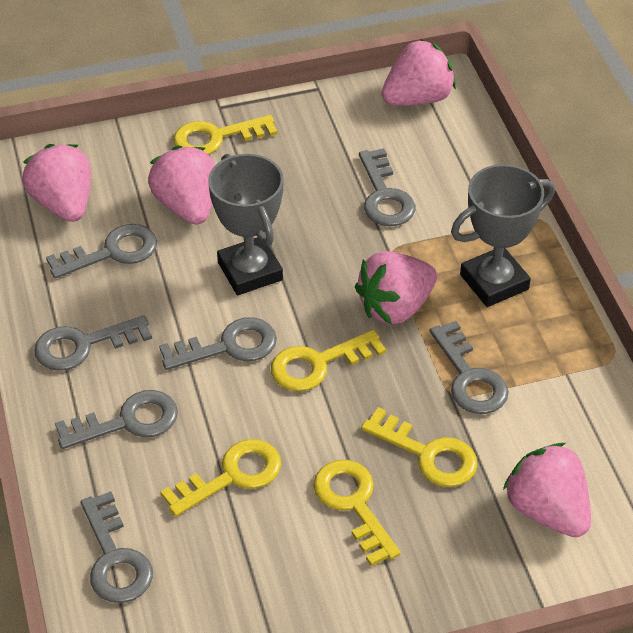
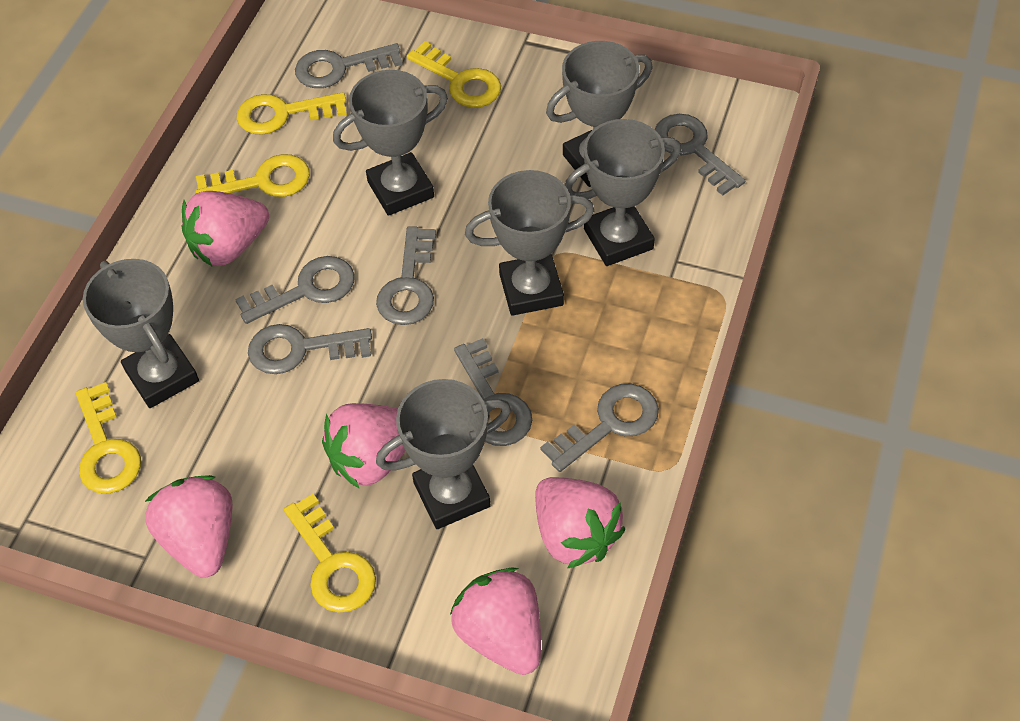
grey trophy: [208,154,284,295] [451,164,555,307] = 2 -> [83,259,199,408] [333,70,448,216] [376,379,511,529] [465,170,594,316] [546,41,653,187] [565,119,681,266] = 6

